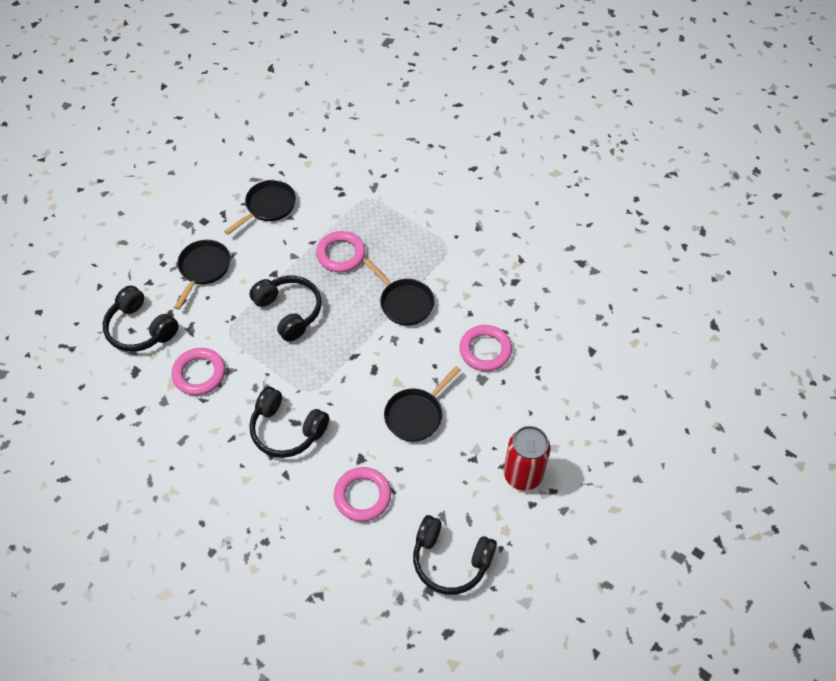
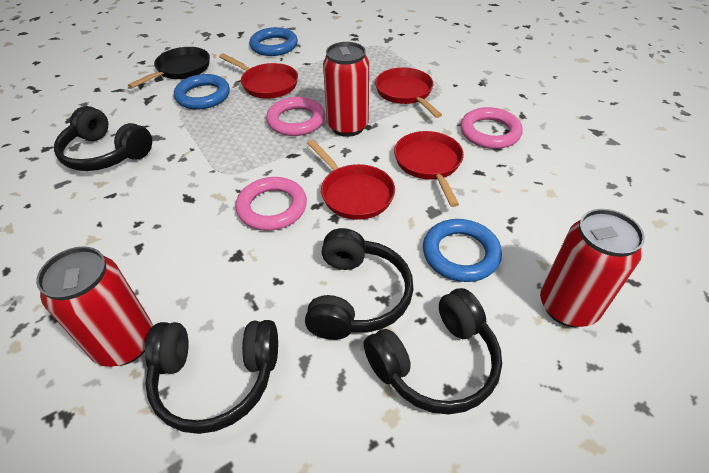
black pan: [174,240,231,310] [224,180,296,235] [364,259,435,326] [384,366,461,442] = 4 -> [128,47,210,88] = 1
blue ring: none = 0 -> [174,74,230,109] [249,27,298,56] [423,219,502,282] = 3
pink ring: [171,348,225,395] [316,231,366,272] [334,467,391,522] [460,325,512,371] = 4 -> [236,177,307,231] [266,97,325,136] [460,107,523,149] = 3
red can: [504,426,550,491] = 1 -> [36,246,153,367] [323,42,369,137] [540,209,645,327] = 3
red pan: none = 0 -> [219,54,298,99] [307,140,395,220] [375,67,442,118] [394,131,464,207] = 4

